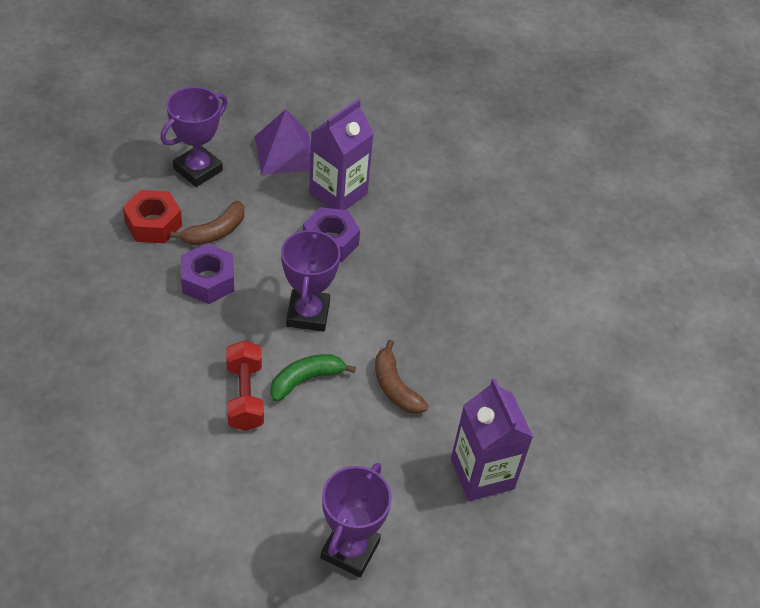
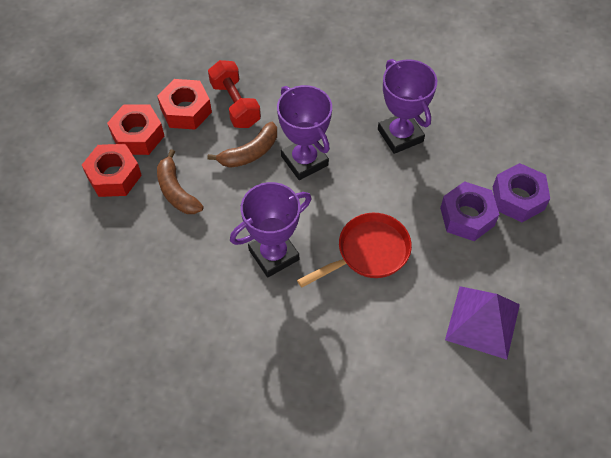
green banana: [270,354,356,401] = 1 -> none = 0
purple carton: [309,99,374,210] [451,378,533,501] = 2 -> none = 0
red nut: [123,190,182,243] = 1 -> [82,144,142,197] [107,104,164,155] [157,79,212,130] = 3
red pan: none = 0 -> [297,213,412,288] = 1

